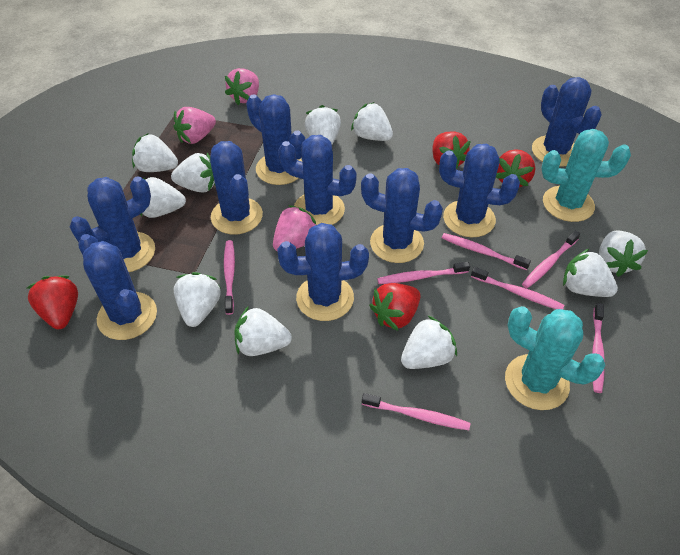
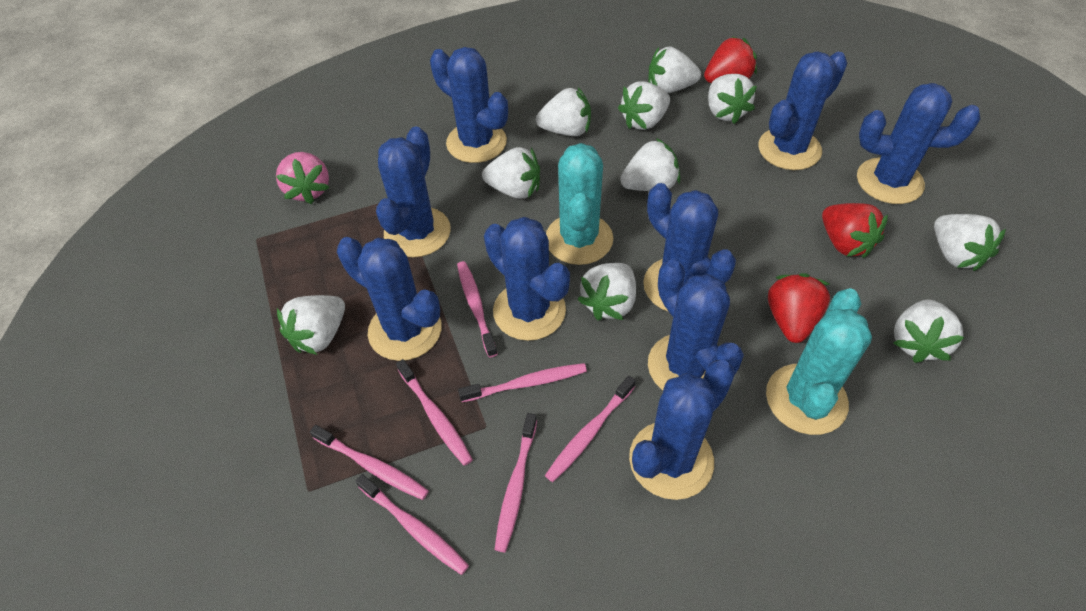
pink strawberry: [173,107,216,144] [225,68,259,105] [273,205,316,252] = 3 -> [276,152,330,204] = 1
red strawberry: [27,275,78,329] [369,283,420,331] [432,131,471,169] [496,149,535,187] = 4 -> [704,36,757,83] [768,273,830,343] [822,203,888,258] = 3

